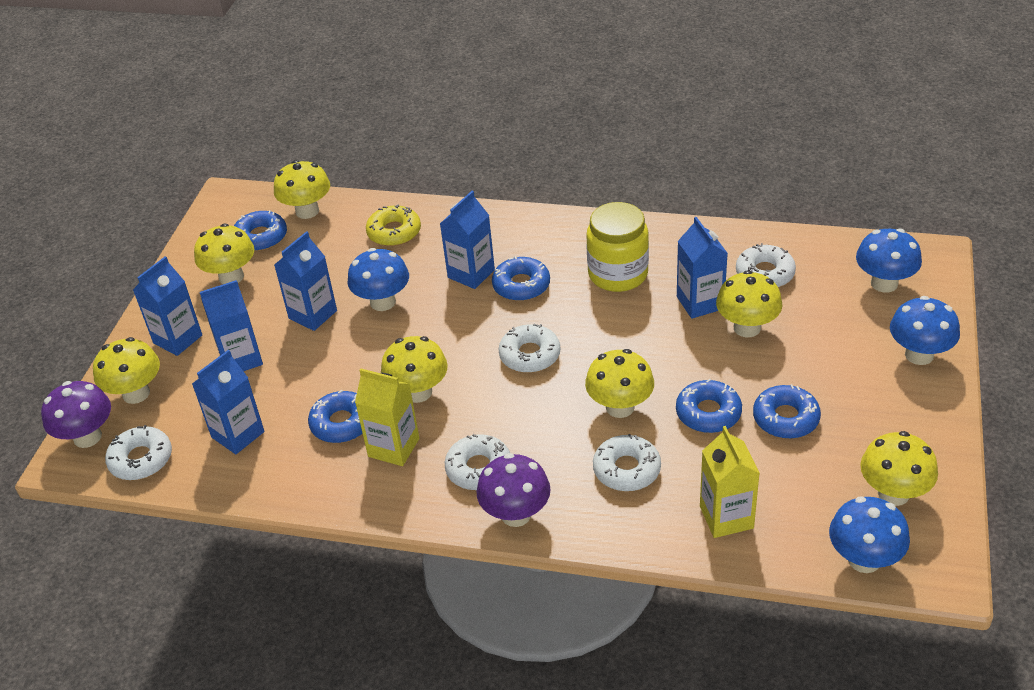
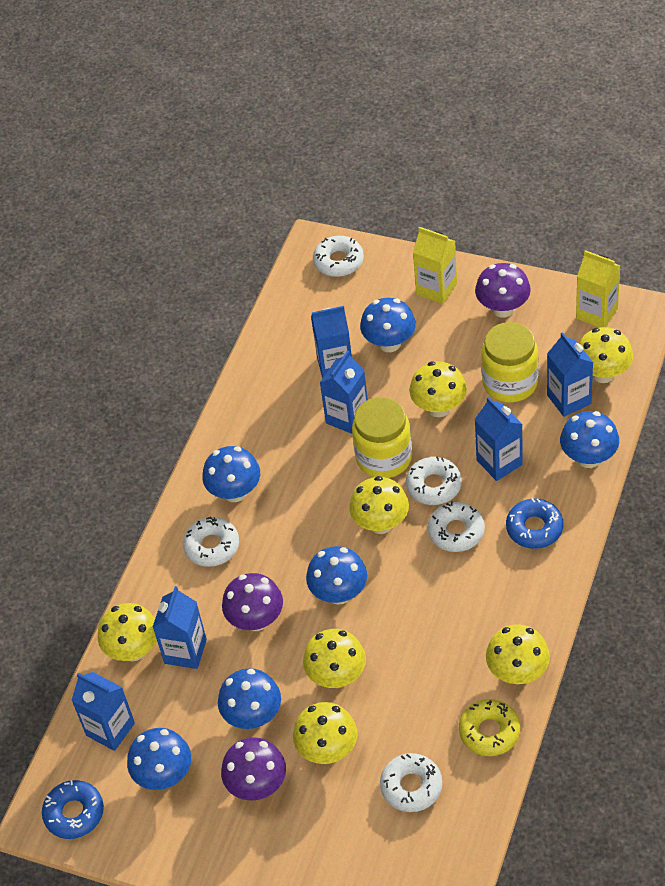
blue donut: [234,210,287,251] [308,389,363,443] [492,256,550,301] [676,379,742,433] [753,384,821,439] = 5 -> [42,780,104,839] [506,498,563,549] = 2
blue mushroom: [347,248,409,311] [829,497,910,573] [856,229,922,293] [890,296,960,365] = 4 -> [127,728,191,790] [202,446,260,502] [218,668,281,729] [306,546,367,605] [360,298,416,352] [560,411,619,468] = 6
purple mushroom: [41,381,111,448] [476,453,551,527] = 2 -> [221,737,286,801] [222,573,283,631] [475,263,531,318] = 3
yellow jar: [586,202,649,292] = 1 -> [352,397,412,478] [481,322,538,403] = 2

